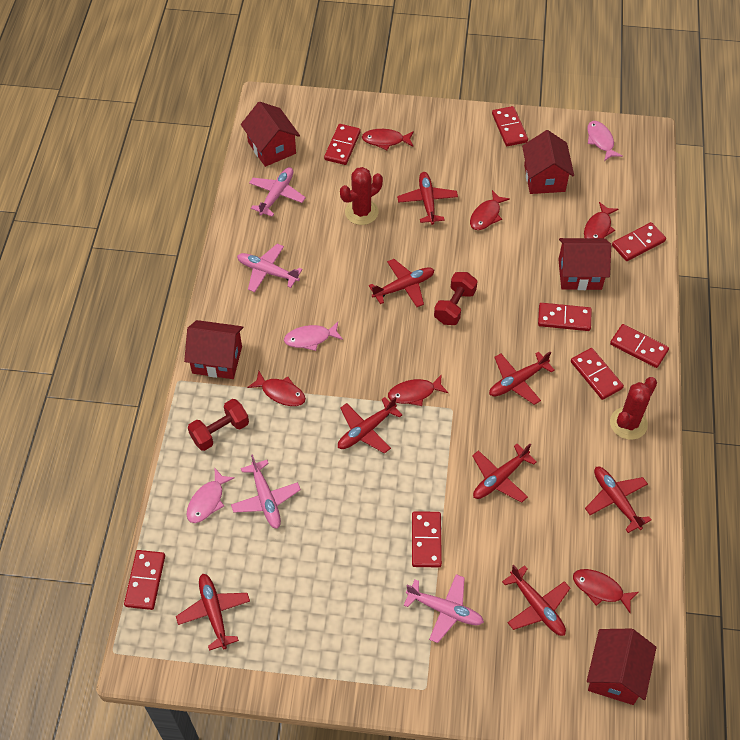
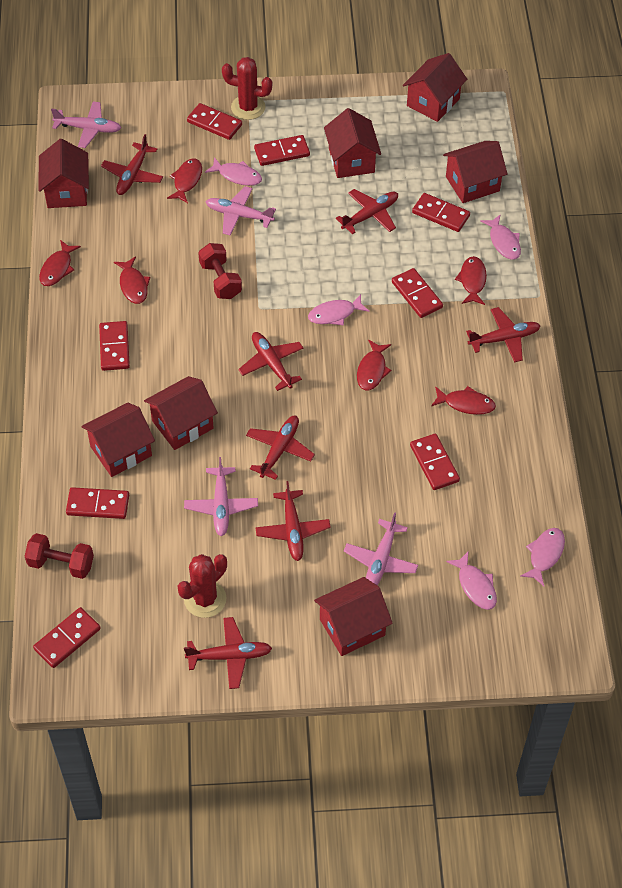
pink fish: [186,468,235,523] [284,322,343,351] [587,121,622,161] = 3 -> [205,157,262,186] [308,294,369,325] [446,551,497,610] [480,214,521,260] [521,528,565,586] = 5
red house: [184,320,243,379] [241,102,300,167] [522,130,574,194] [558,238,611,290] [587,629,657,705] = 5 -> [38,139,89,208] [81,403,155,477] [144,376,218,450] [314,577,393,656] [324,108,381,178] [403,53,467,122] [443,141,508,203] = 7
red plane: [176,574,250,651] [338,396,402,454] [369,259,434,307] [397,172,458,225] [472,444,537,503] [489,351,555,405] [502,565,570,636] [585,467,651,533] = 8 -> [101,134,163,195] [184,617,272,689] [238,332,303,391] [246,416,315,480] [255,481,331,561] [336,189,398,234] [466,307,540,362] = 7

